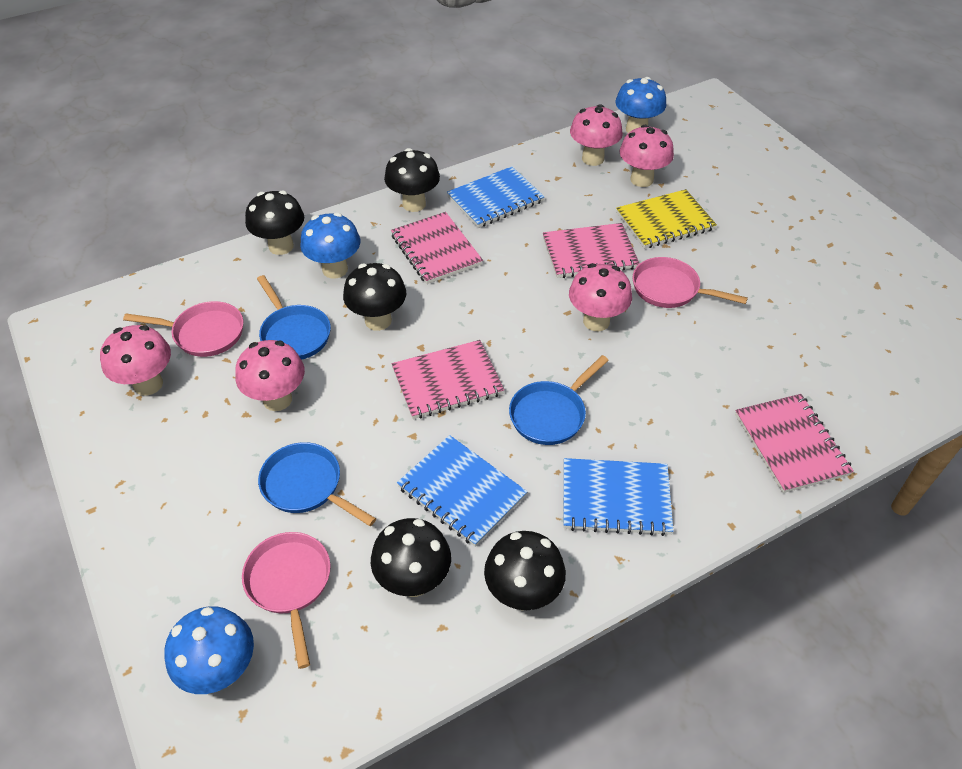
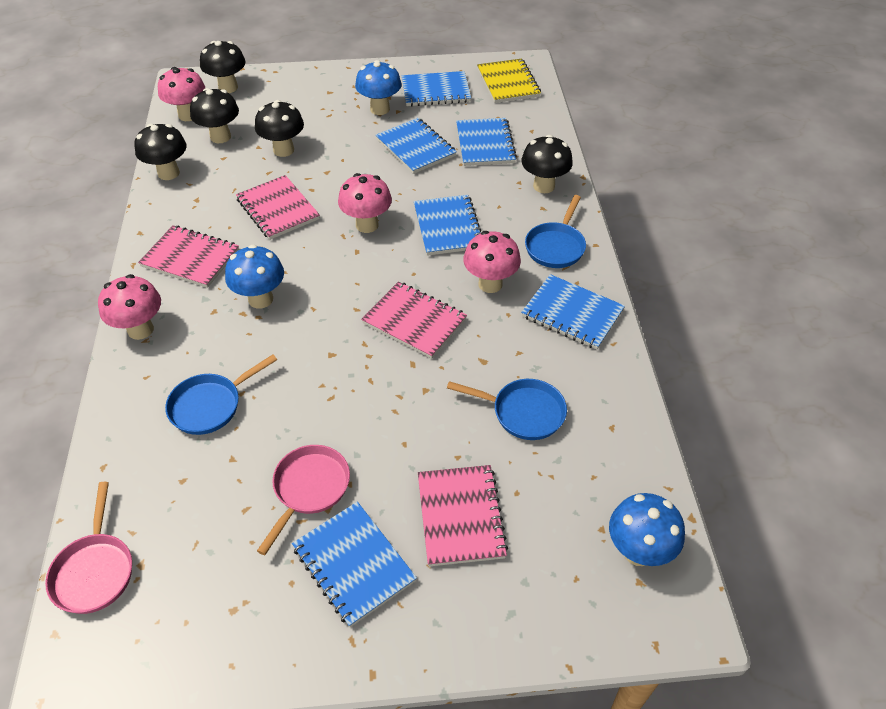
blue notebook: [397,435,527,547] [447,166,545,228] [564,458,673,536] = 3 -> [292,502,417,627] [376,118,457,174] [402,71,471,106] [414,195,481,256] [456,118,517,166] [521,274,625,349] = 6
pink mushroom: [100,325,171,396] [235,340,305,411] [569,263,632,332] [570,104,623,166] [620,125,674,187] = 5 -> [98,274,161,340] [158,67,205,121] [338,173,392,233] [463,231,521,293] = 4
pink pan: [123,301,243,357] [242,532,331,669] [632,257,748,308] = 3 -> [45,482,132,614] [257,445,350,555] = 2

